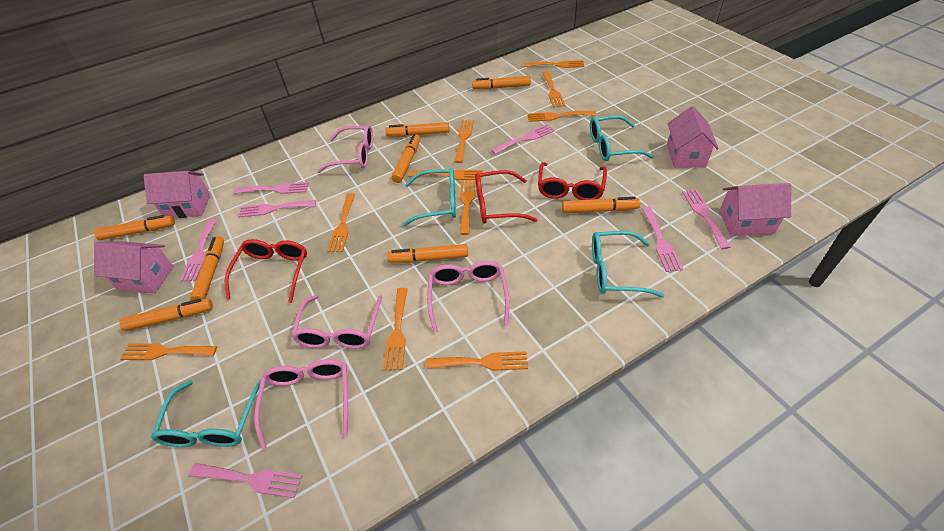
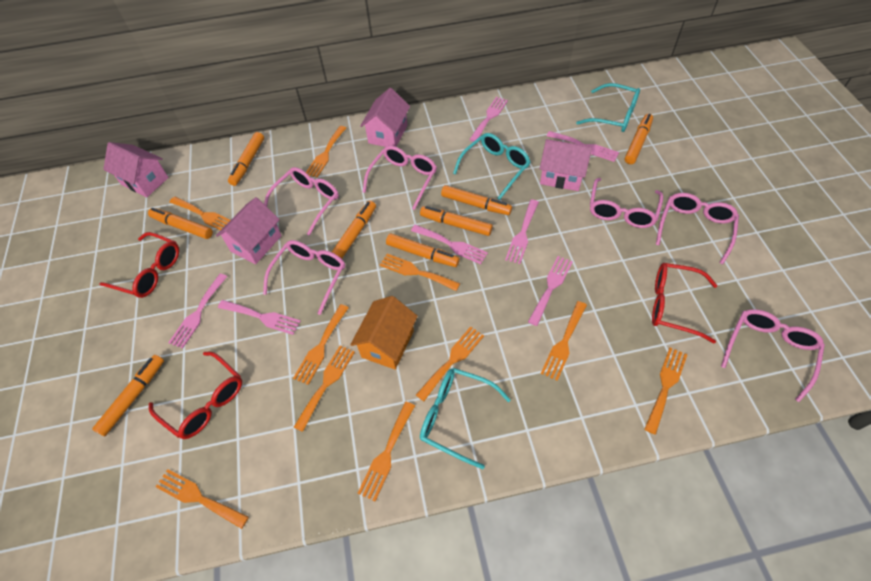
orange house: none = 0 -> [350,296,418,370] = 1
pink glasses: [254,359,348,450] [291,295,382,349] [317,125,373,173] [427,261,510,333] = 4 -> [263,240,345,315] [264,167,339,236] [363,146,437,210] [590,178,663,228] [656,193,739,264] [721,309,825,402] = 6
turquoise glasses: [151,379,261,447] [402,168,456,226] [590,115,654,161] [592,231,664,298] = 4 -> [420,368,511,469] [453,133,531,200] [576,83,640,132] = 3

